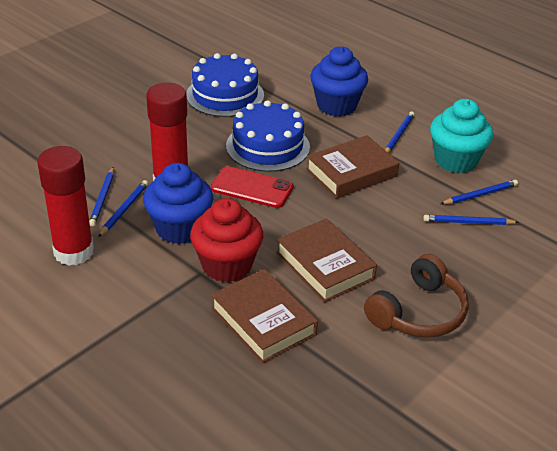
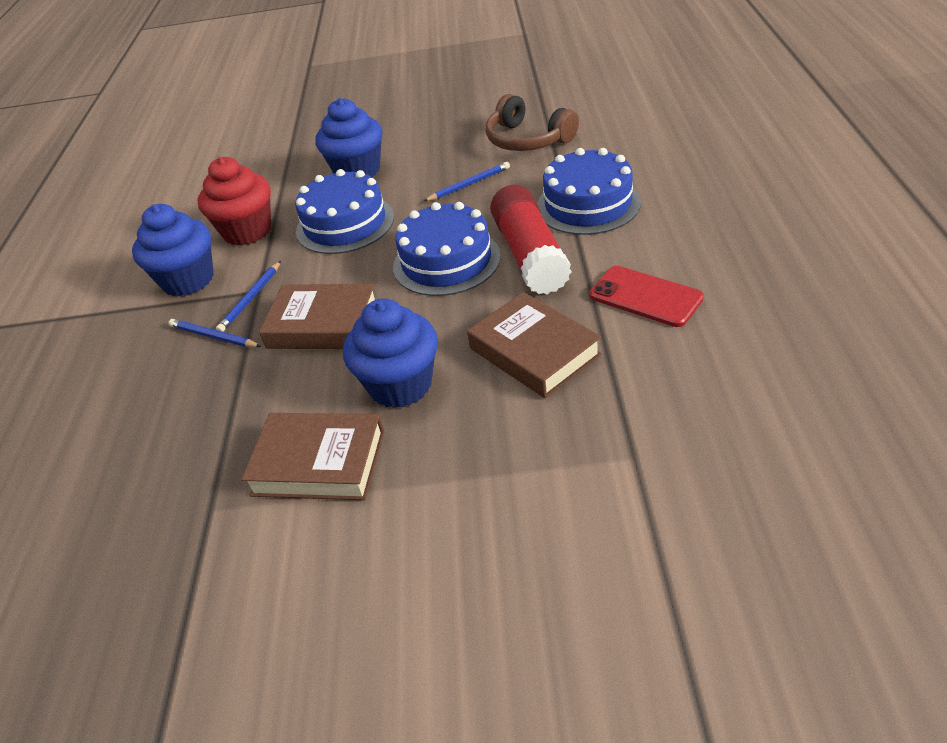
blue cake: [186,53,264,117] [226,100,310,172] = 2 -> [295,169,394,254] [393,202,501,296] [537,148,641,235] = 3
blue cupcake: [143,163,213,244] [310,46,368,117] = 2 -> [132,204,214,297] [316,98,382,178] [343,298,438,408] = 3
blue pencil: [89,167,114,227] [98,180,148,237] [385,112,415,153] [423,215,519,225] [440,180,518,204] = 5 -> [168,319,261,347] [216,261,281,332] [424,162,510,201] = 3
red glue stick: [37,146,94,266] [146,83,188,181] = 2 -> [490,185,572,294] = 1
turquoise cupcake: [430,99,493,173] = 1 -> none = 0

